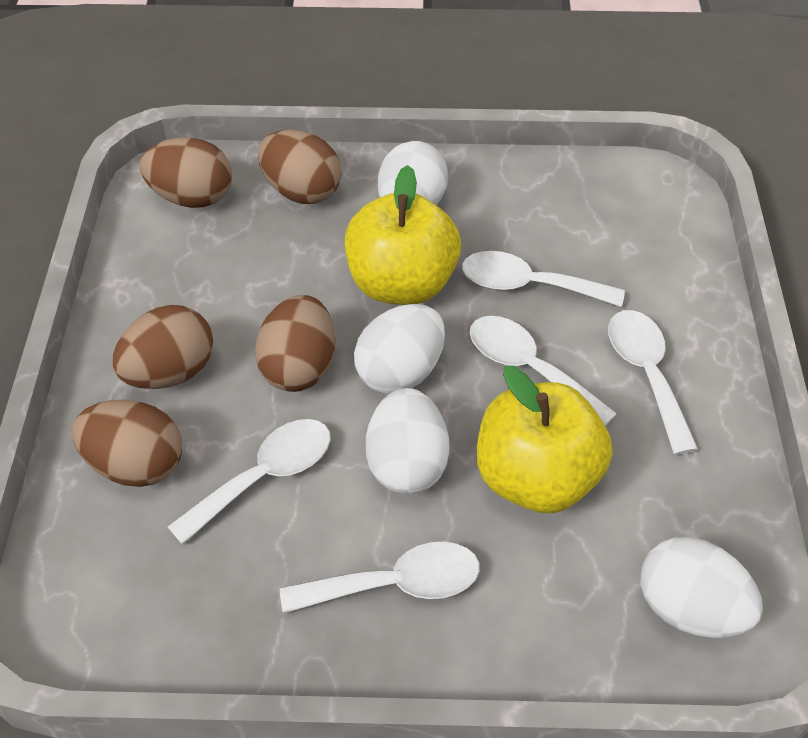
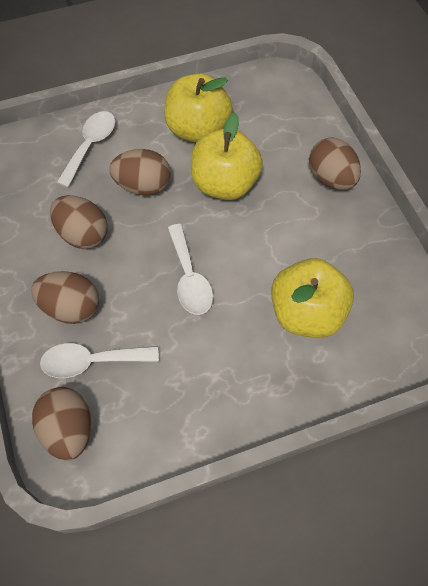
white egg: [354,304,445,394] [366,388,449,494] [378,141,448,205] [641,537,763,638] = 4 -> none = 0
white spoon: [167,419,331,545] [280,542,480,613] [462,251,625,307] [470,316,617,426] [608,310,698,455] = 5 -> [40,343,159,378] [56,111,115,187] [168,224,213,315] = 3
yellow apple: [345,165,461,305] [477,366,612,513] = 2 -> [164,73,233,143] [191,112,263,200] [271,258,354,338] = 3

